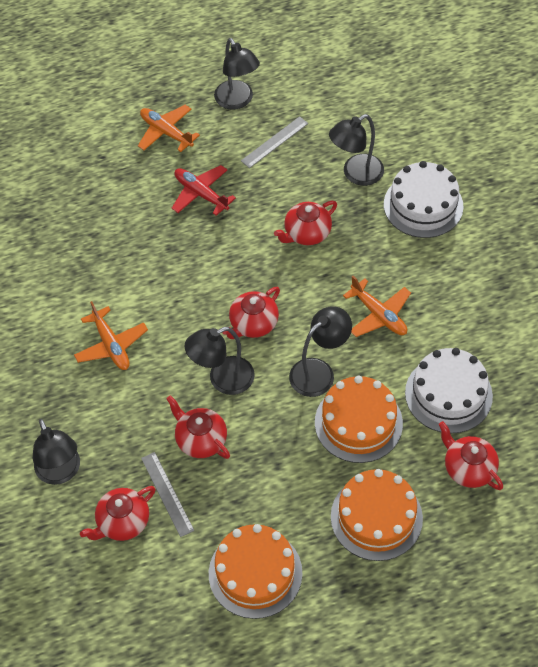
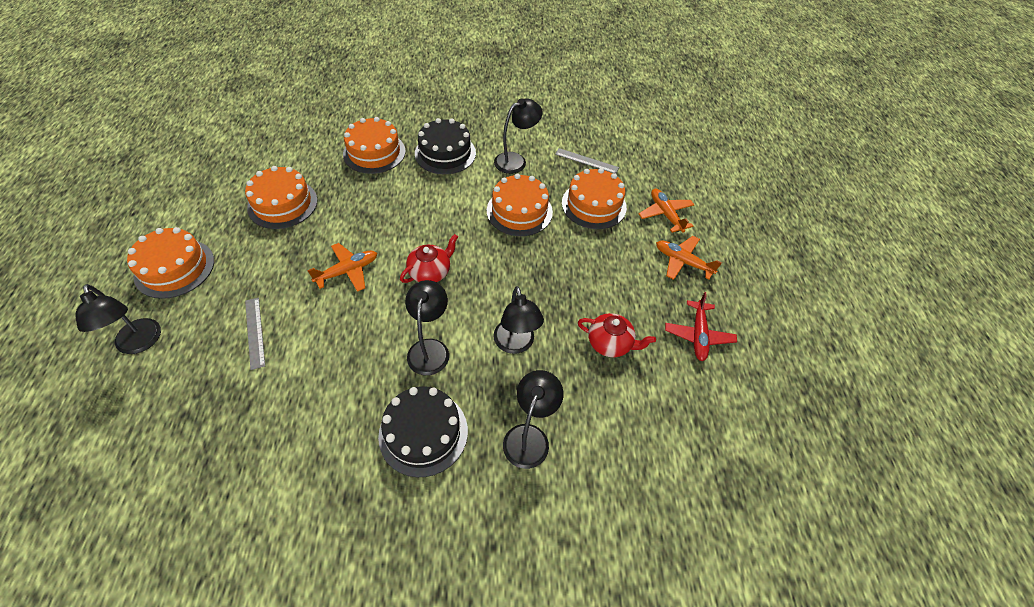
black cake: none = 0 -> [378,386,468,477] [415,118,476,174] = 2
orange cake: [209,524,303,619] [315,376,403,463] [331,469,423,561] = 3 -> [127,227,214,299] [245,166,318,229] [343,117,406,174] [487,173,553,236] [562,168,627,229] = 5
red teapot: [80,486,156,541] [166,395,230,459] [222,287,280,339] [274,201,337,245] [438,421,503,490] = 5 -> [400,234,458,283] [578,313,656,357] = 2
white cake: [384,161,463,238] [405,348,493,433] = 2 -> none = 0

